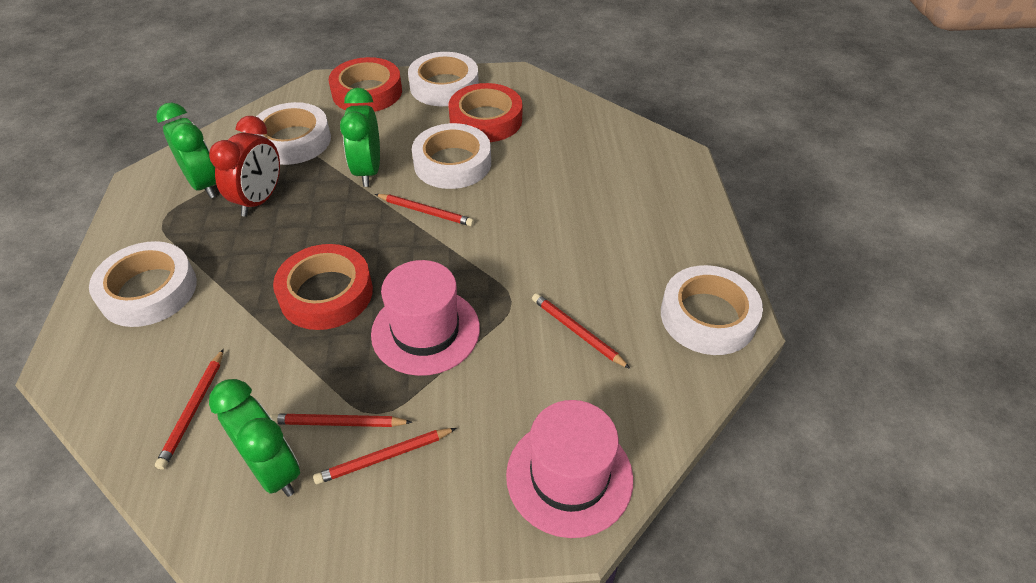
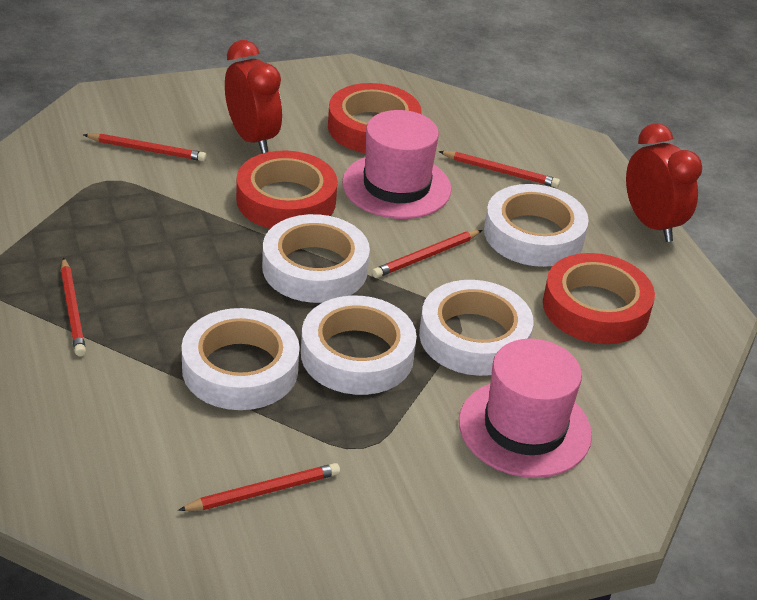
green clock: [156,103,216,198] [209,379,300,497] [340,88,380,187] = 3 -> none = 0
red clock: [209,116,280,217] = 1 -> [225,40,282,154] [626,123,702,242] = 2

